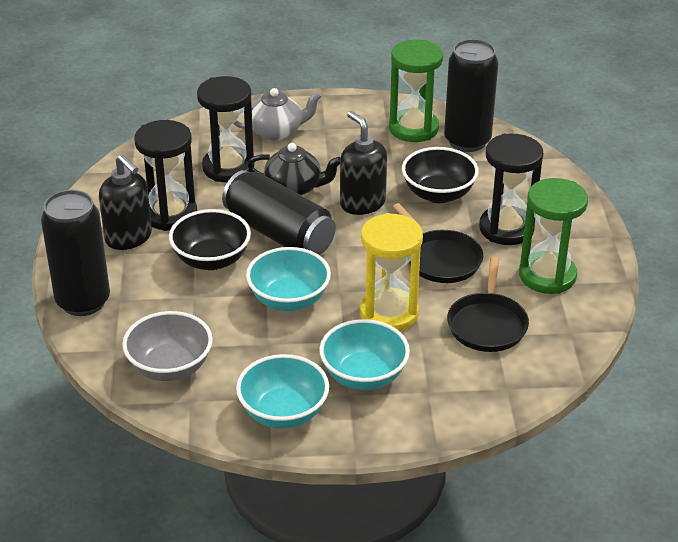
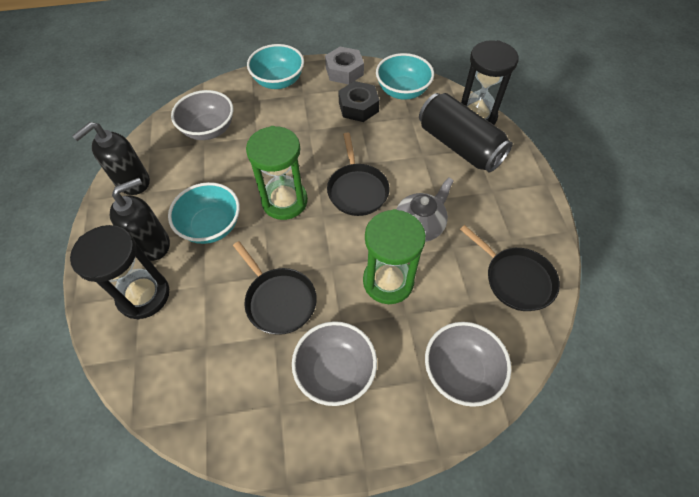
black bowl: [169,209,251,270] [402,147,479,203] = 2 -> none = 0
black can: [41,190,110,316] [222,170,336,255] [444,39,498,152] = 3 -> [419,93,513,173] = 1
black hourglass: [134,120,197,231] [197,76,255,182] [479,134,543,245] = 3 -> [70,225,169,320] [461,40,519,125] = 2
black nut: none = 0 -> [338,81,380,122] = 1
black pan: [393,203,483,283] [447,256,529,352] = 2 -> [233,241,317,335] [327,132,390,216] [460,225,560,311] = 3
black teapot: [247,143,341,196] = 1 -> none = 0
grey bowl: [122,311,213,381] = 1 -> [171,90,233,140] [292,321,377,406] [425,322,511,407] = 3
grey nut: none = 0 -> [325,47,364,85] = 1
yellow hourglass: [360,213,423,332] = 1 -> none = 0

